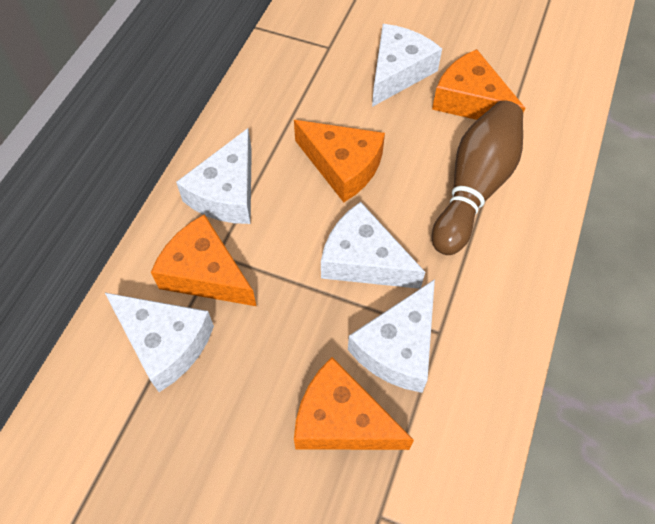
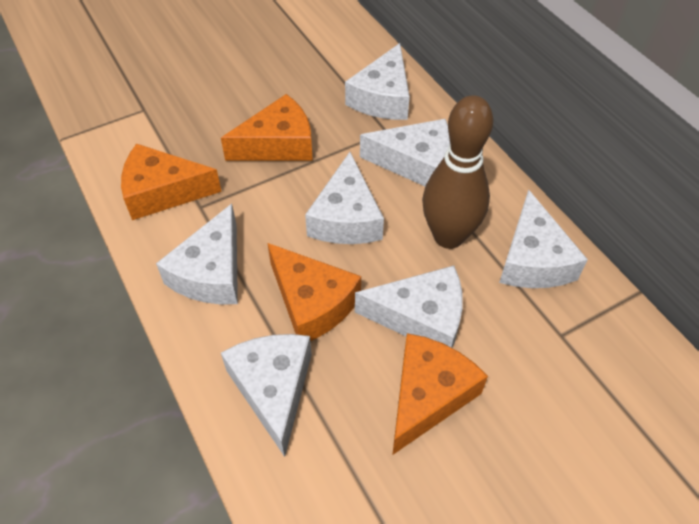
white cheese: [105,293,214,392] [176,128,252,224] [321,202,425,289] [348,279,435,393] [372,24,442,107] = 5 -> [156,204,238,305] [221,334,312,457] [305,152,384,244] [345,43,410,120] [355,266,463,348] [360,119,450,186] [499,189,588,288] = 7

